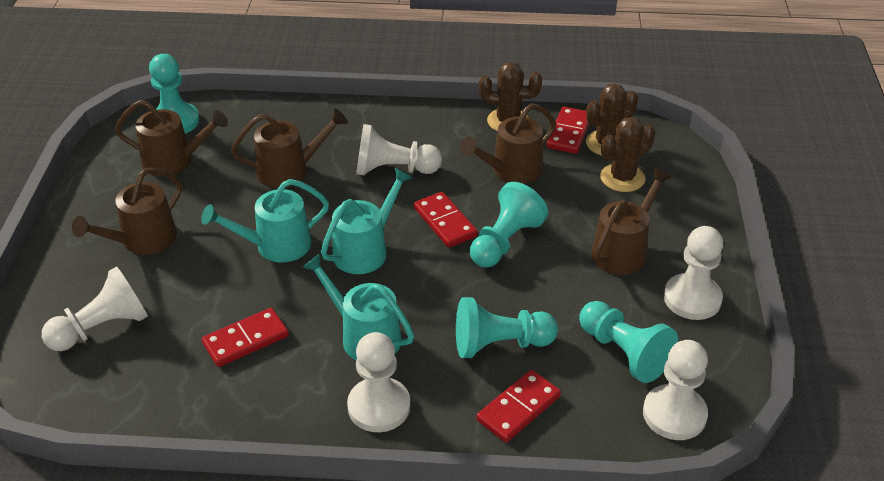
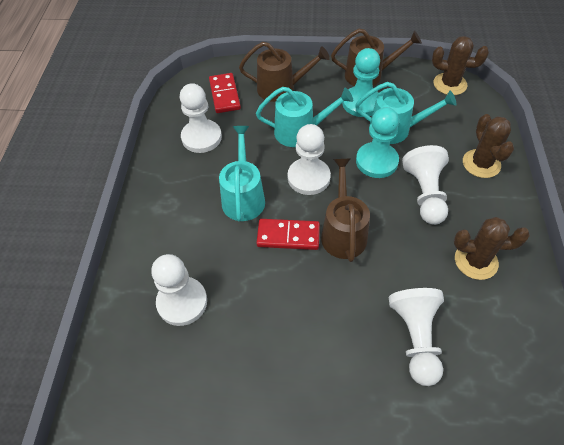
brown watering can: [72,168,182,255] [115,100,228,176] [231,109,348,188] [460,103,556,184] [591,168,672,275] = 5 -> [239,42,329,102] [321,158,370,262] [331,29,422,86] = 3
red domino: [202,308,289,367] [414,192,478,248] [476,370,561,443] [546,107,589,154] = 4 -> [209,73,241,113] [256,219,320,250] = 2
turquoise pawn: [149,54,199,134] [456,297,558,358] [470,182,548,268] [579,301,678,383] = 4 -> [342,48,380,117] [356,107,399,178] = 2

